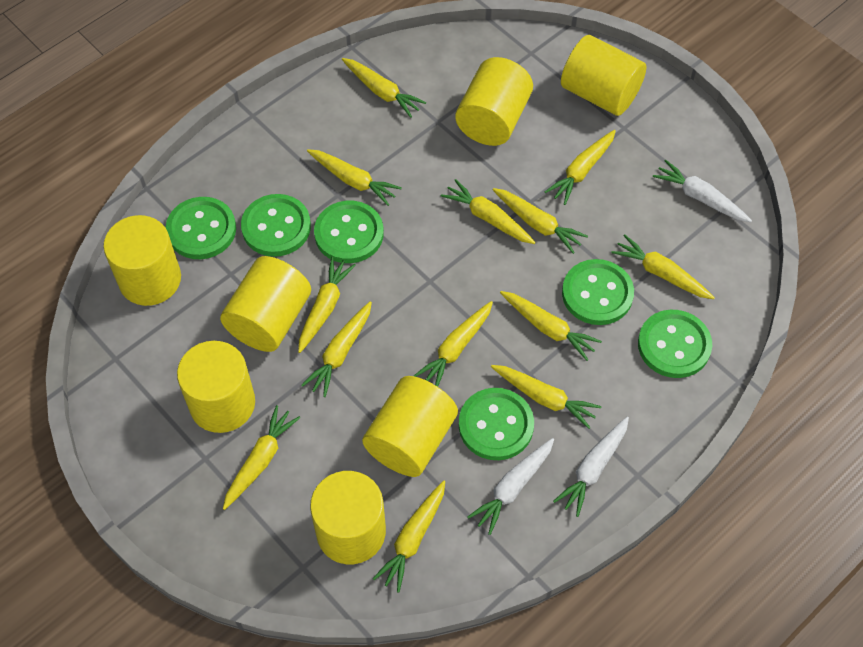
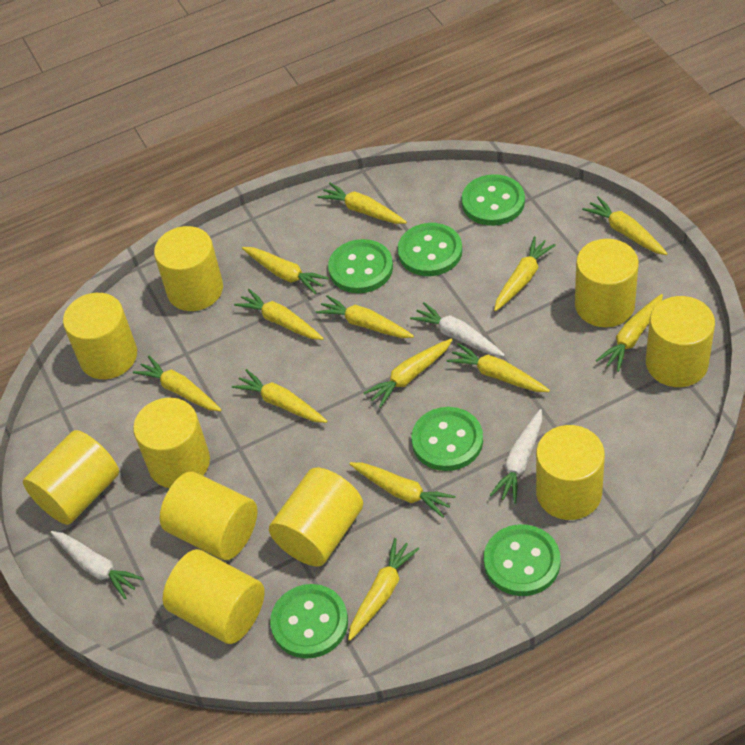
yellow cylinder: [103,215,181,306] [177,341,255,433] [220,256,311,352] [310,471,386,564] [362,376,458,477] [455,57,533,146] [561,35,647,116] = 7 -> [23,430,119,525] [63,293,137,379] [133,398,210,488] [154,226,223,311] [160,472,257,560] [163,549,265,644] [269,467,363,566] [536,425,605,520] [575,239,639,327] [646,296,715,387] = 10

